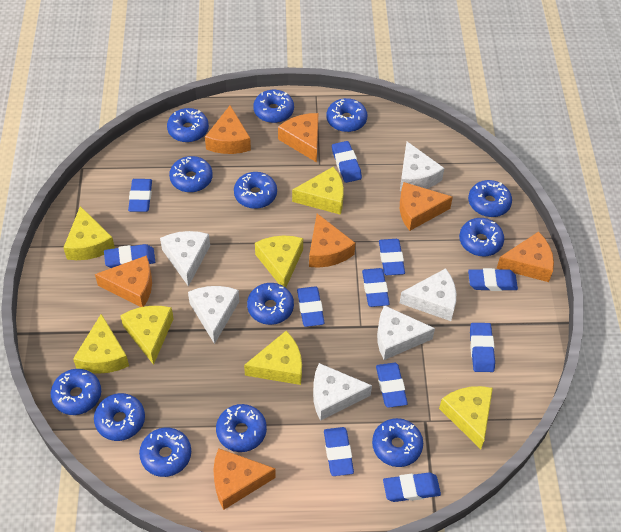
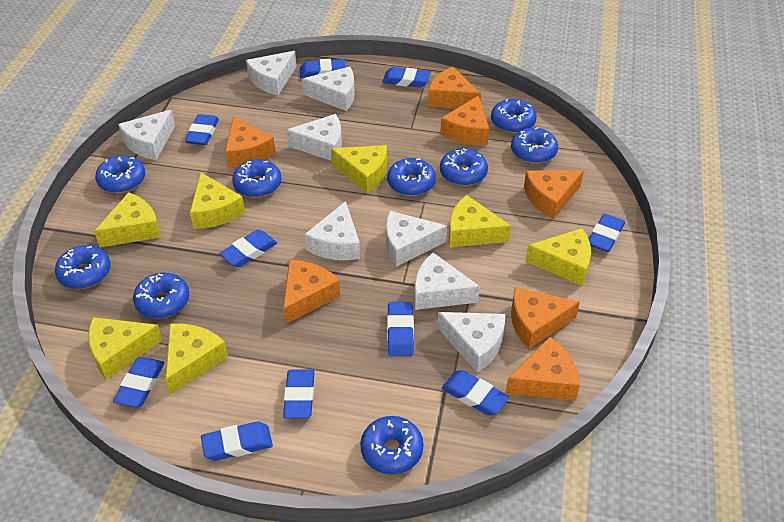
blue donut: [51,369,101,415] [94,393,145,441] [139,427,191,477] [167,108,209,142] [169,156,213,192] [216,404,267,452] [234,172,277,209] [247,283,294,325] [253,90,294,123] [327,98,367,132] [372,418,423,467] [459,218,504,256] [468,180,512,217] = 13 -> [55,245,111,289] [95,155,145,193] [133,273,189,319] [232,159,281,197] [360,416,424,474] [387,158,436,196] [440,148,488,186] [491,99,537,133] [511,127,558,163] = 9
blue eraser: [104,244,155,268] [128,179,152,212] [297,286,325,327] [324,427,354,476] [332,141,362,183] [362,268,390,307] [376,363,408,408] [379,239,405,275] [383,473,441,502] [468,268,518,291] [470,323,495,372] = 11 -> [113,357,165,407] [185,114,219,145] [201,422,273,461] [219,230,277,267] [283,370,315,418] [300,59,346,78] [382,67,431,88] [387,302,414,356] [442,370,509,416] [589,213,625,252] = 10
white cheese: [160,231,210,287] [188,286,239,344] [313,363,372,421] [377,305,435,360] [400,141,444,191] [400,268,456,321] = 6 -> [118,110,175,160] [246,51,297,95] [286,114,342,161] [302,67,355,111] [305,201,360,260] [386,211,447,267] [414,253,480,310] [437,312,506,373] = 8

